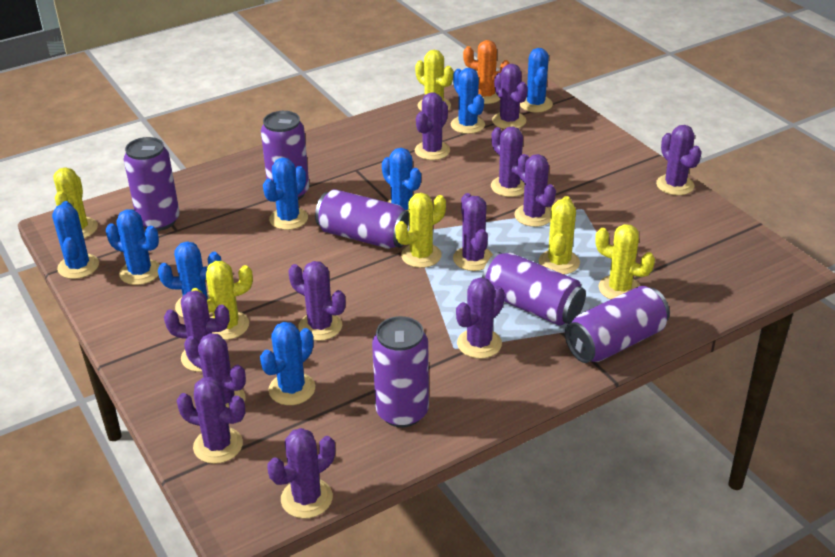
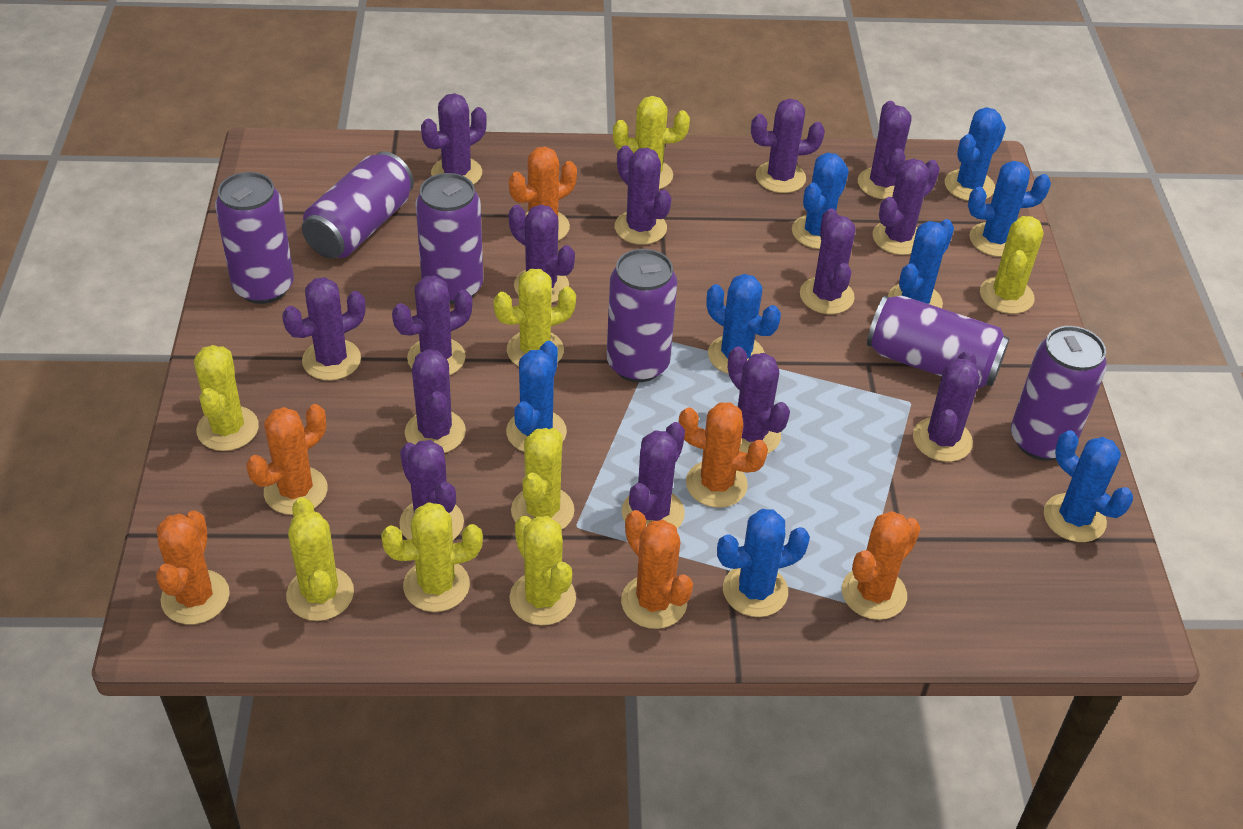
orange cactus: [463,40,510,104] = 1 -> [156,510,230,624] [246,404,328,515] [509,146,577,241] [621,510,693,629] [678,402,768,508] [842,511,921,620] = 6
purple cactus: [164,290,230,372] [176,377,245,464] [184,333,246,408] [267,428,335,519] [289,261,345,341] [415,92,450,160] [453,193,493,271] [456,277,505,359] [491,126,529,197] [492,64,528,129] [514,154,556,227] [656,125,702,195] = 12 -> [282,277,366,380] [392,276,472,375] [399,440,464,540] [405,349,466,453] [421,93,487,185] [509,205,575,303] [615,145,672,245] [622,422,685,529] [728,347,790,454] [751,99,825,193] [800,209,856,314] [858,101,912,199] [873,159,940,255] [913,350,980,462] = 14
yellow cactus: [53,167,98,238] [191,261,253,340] [395,193,446,268] [415,50,453,111] [539,196,580,274] [595,224,655,300] = 6 -> [194,345,259,451] [286,497,354,621] [381,502,483,612] [493,269,576,366] [509,516,576,625] [511,428,575,530] [613,96,690,189] [980,216,1044,314] = 8

